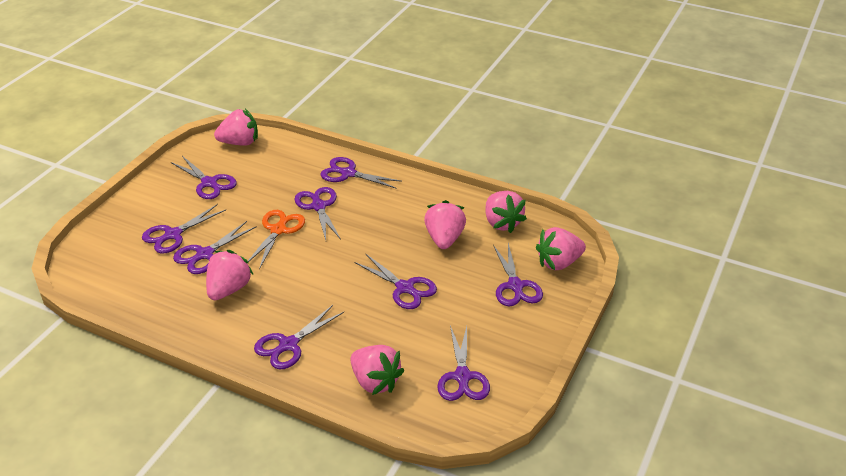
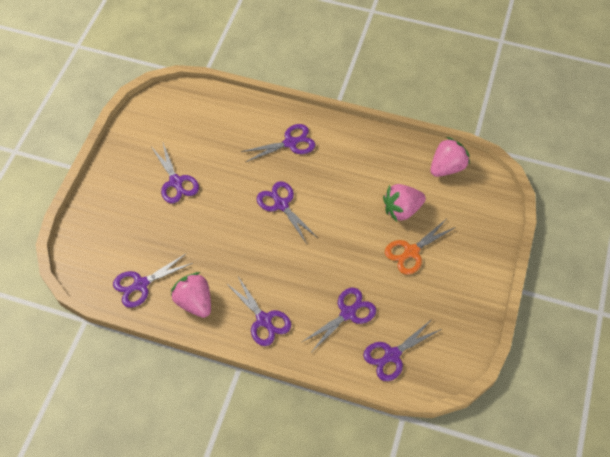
pink strawberry: [206,250,254,300] [214,109,258,146] [350,345,404,395] [424,200,466,249] [485,191,527,233] [536,227,586,270] = 6 -> [171,272,211,318] [383,184,426,222] [430,137,470,177] = 3
purple scissors: [142,204,226,253] [171,156,237,199] [173,221,257,274] [254,305,344,369] [294,187,341,240] [320,157,402,188] [354,253,437,309] [437,325,490,401] [493,243,543,306] = 9 -> [113,253,193,308] [152,143,199,203] [226,277,291,346] [241,124,315,162] [257,181,318,244] [302,288,376,352] [363,319,441,381] = 7

